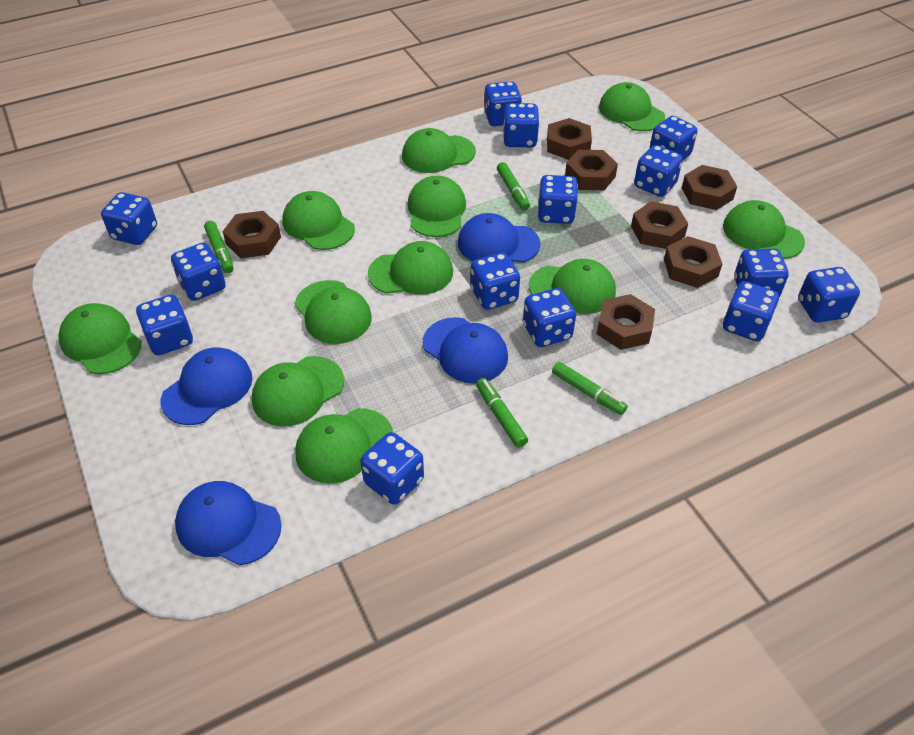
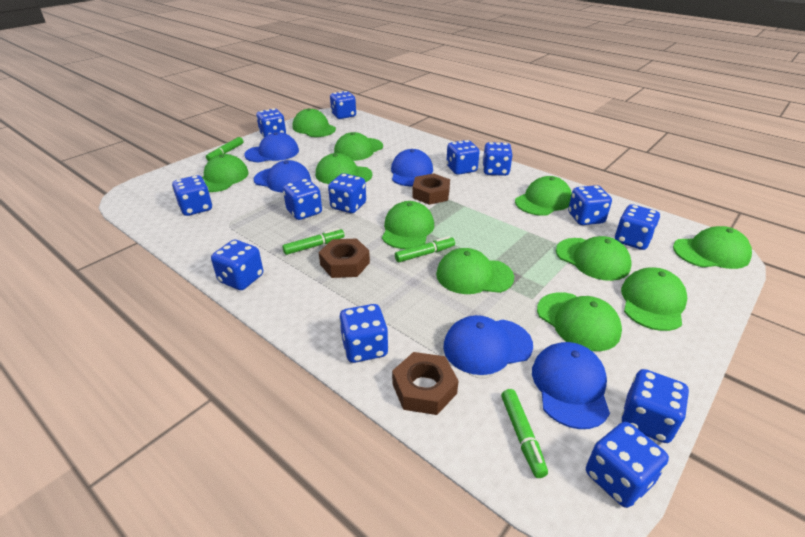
blue cap: [161,348,252,425] [175,481,282,565] [423,317,508,384] [458,213,541,262] = 4 -> [244,132,299,162] [254,160,311,193] [391,149,433,186] [443,315,533,375] [532,342,610,429] = 5
blue dice: [101,192,157,245] [136,294,193,355] [171,243,226,301] [360,432,424,505] [470,253,520,310] [484,81,522,126] [503,103,540,147] [523,288,576,347] [537,175,578,224] [634,145,683,197] [649,116,697,160] [723,281,779,341] [734,249,789,297] [798,267,860,323] = 14 -> [172,175,212,216] [211,240,263,290] [256,109,286,137] [283,179,322,220] [328,173,366,213] [330,91,356,119] [339,304,389,363] [446,140,480,175] [482,142,512,176] [568,185,612,225] [586,422,669,508] [615,204,660,250] [621,369,689,443] = 13
brown nut: [222,211,281,258] [547,118,592,160] [565,150,618,190] [597,294,655,350] [631,201,688,249] [664,236,722,288] [682,165,737,210] = 7 -> [319,238,370,278] [392,352,459,415] [412,173,450,205] = 3

